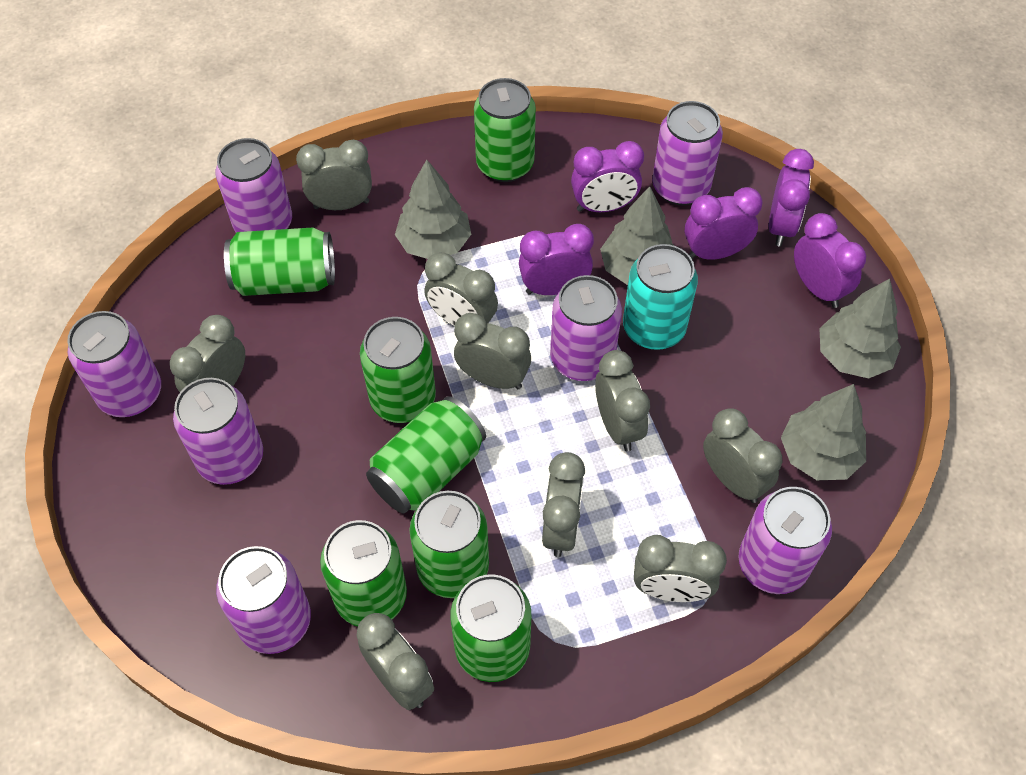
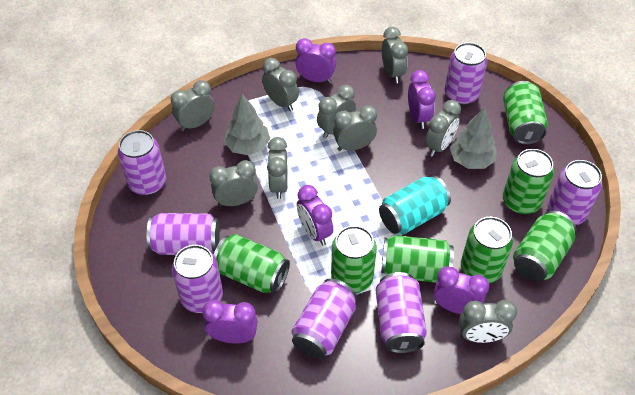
grey tree: [395,160,471,259] [600,186,674,285] [781,384,866,480] [819,279,901,378] = 4 -> [224,94,270,155] [450,108,497,169] = 2

